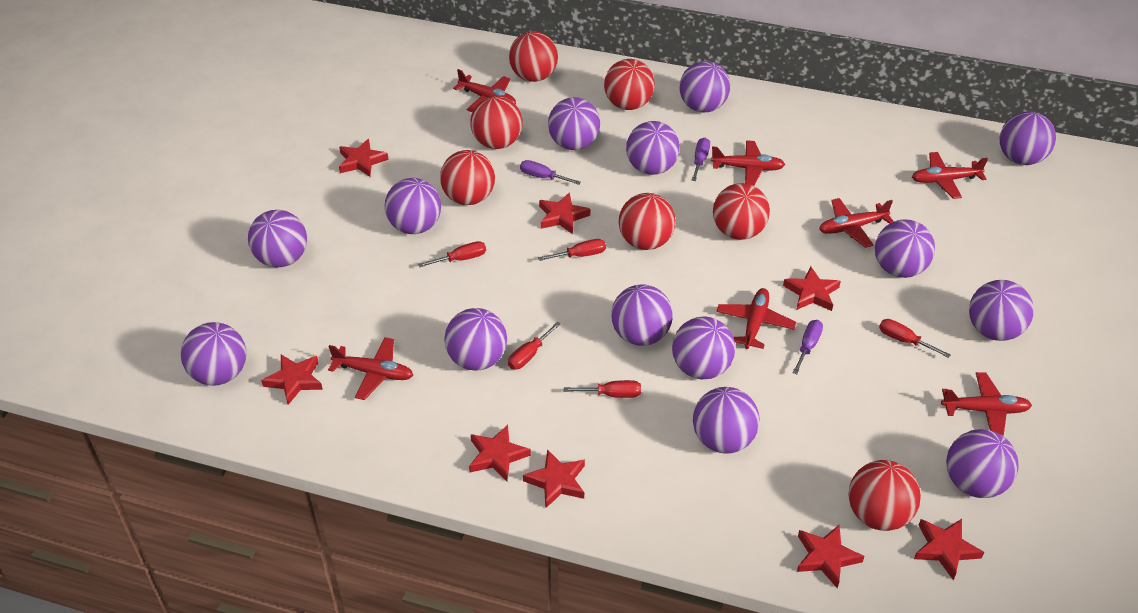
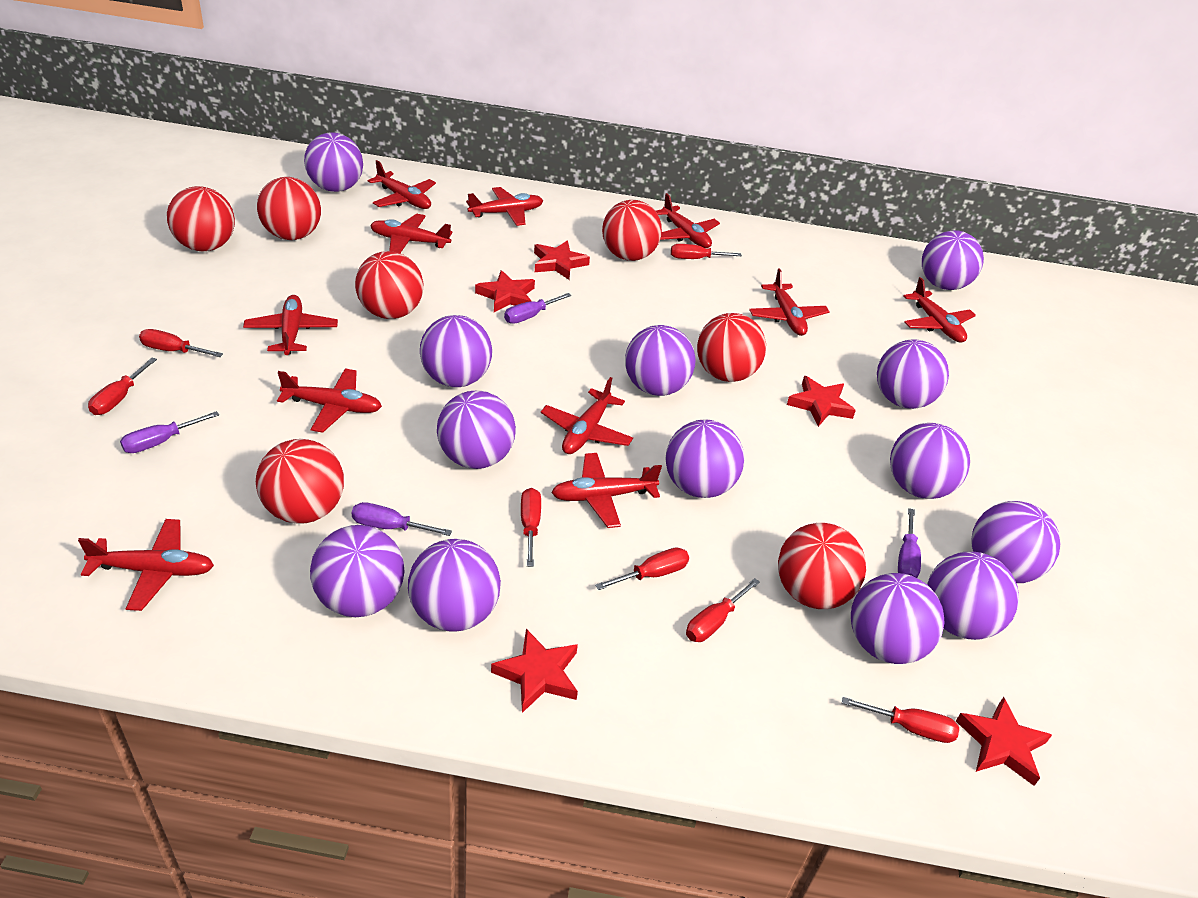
purple ball: [181,322,246,386] [248,210,307,267] [385,178,441,234] [444,308,507,371] [548,97,600,150] [611,284,673,346] [626,121,680,175] [672,317,735,379] [680,61,730,112] [693,387,760,454] [875,220,935,278] [946,429,1018,498] [969,280,1034,341] [999,112,1056,165] = 14 -> [304,133,363,192] [310,525,405,617] [408,539,501,632] [420,315,492,387] [437,391,516,469] [625,325,696,396] [665,420,744,498] [851,573,945,664] [877,339,949,409] [890,423,970,499] [922,230,984,290] [927,552,1019,640] [971,501,1060,583] = 13
purple screwdriver: [520,160,581,185] [692,138,710,181] [792,320,823,374] = 3 -> [120,411,219,453] [351,502,452,536] [504,293,571,324] [898,508,921,578] = 4
red plane: [328,337,413,400] [453,69,516,112] [711,140,785,186] [716,288,796,349] [819,198,894,248] [912,152,988,199] [941,372,1032,436] = 7 -> [78,519,214,611] [243,295,338,355] [277,368,382,433] [368,160,436,209] [370,214,453,253] [466,187,543,226] [541,377,633,454] [551,453,662,528] [656,193,720,248] [749,268,830,336] [904,277,976,343] = 11
red screwdriver: [418,241,486,267] [508,322,561,369] [538,239,606,261] [564,380,641,398] [879,319,951,358] = 5 -> [88,358,157,415] [139,329,223,357] [521,488,541,567] [595,547,689,590] [671,244,742,259] [686,578,760,642] [842,697,959,743] = 7
red star: [261,355,323,405] [339,139,389,177] [469,425,531,481] [523,449,585,509] [539,192,590,234] [783,266,841,311] [797,525,864,589] [914,519,984,580] = 8 -> [475,270,535,312] [491,629,578,713] [534,241,590,280] [787,376,856,427] [956,697,1052,786] = 5

